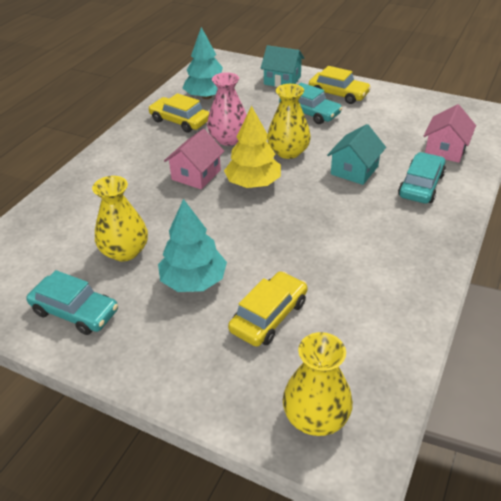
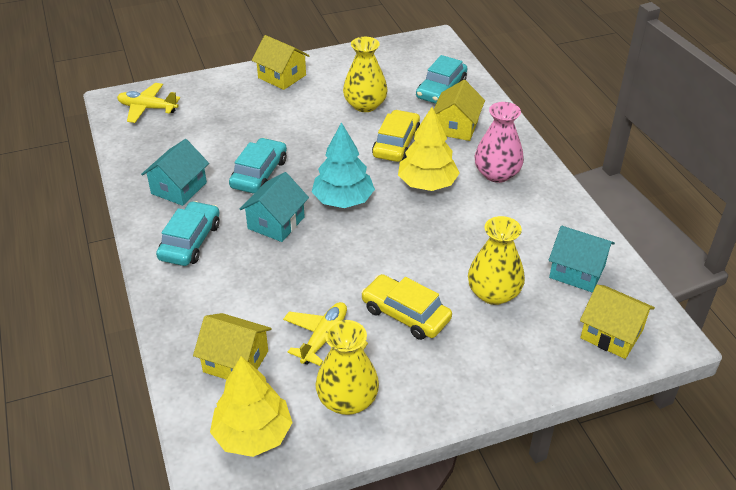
pink house: [164,129,224,189] [424,104,476,163] = 2 -> none = 0
turquoise house: [261,45,304,87] [327,124,386,185] = 2 -> [141,139,209,206] [240,172,309,242] [549,226,615,293] = 3
turquoise tree: [158,199,227,292] [183,27,223,99] = 2 -> [312,122,375,208] = 1
yellow car: [148,93,209,133] [228,271,308,347] [309,66,371,104] = 3 -> [361,274,452,340] [372,110,420,162] = 2
yellow house: none = 0 -> [193,313,272,380] [252,35,310,90] [434,80,485,141] [580,285,655,359] = 4
yellow plane: none = 0 -> [117,83,180,123] [283,302,368,366] = 2
yellow tree: [224,106,281,188] = 1 -> [210,356,293,457] [398,107,460,191] = 2

